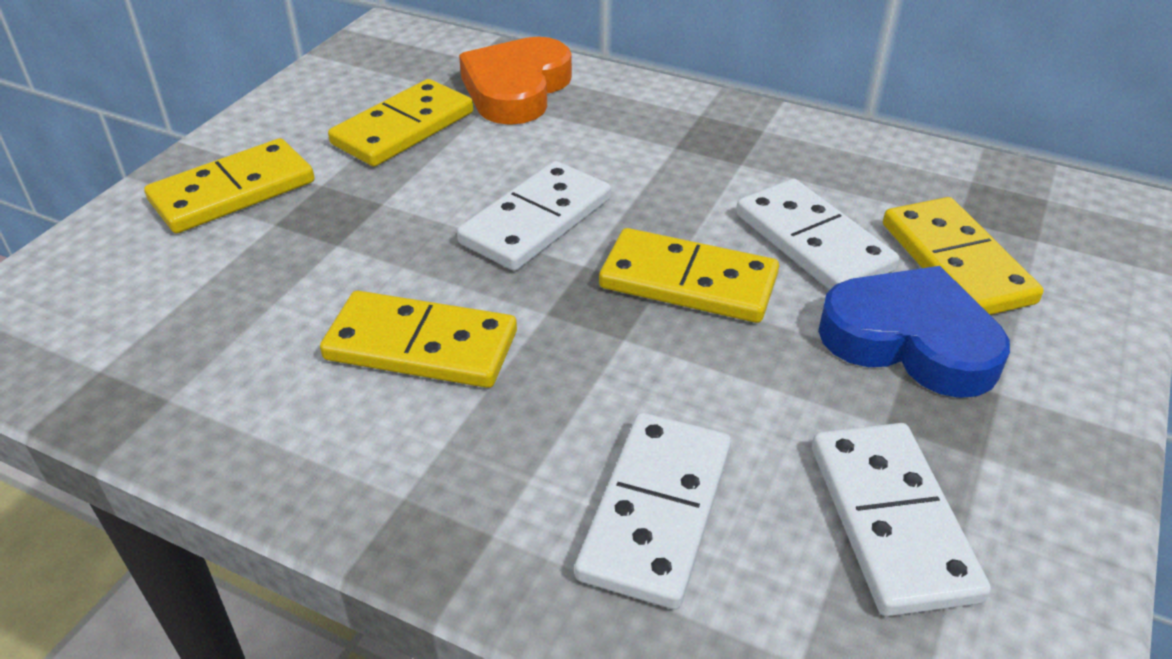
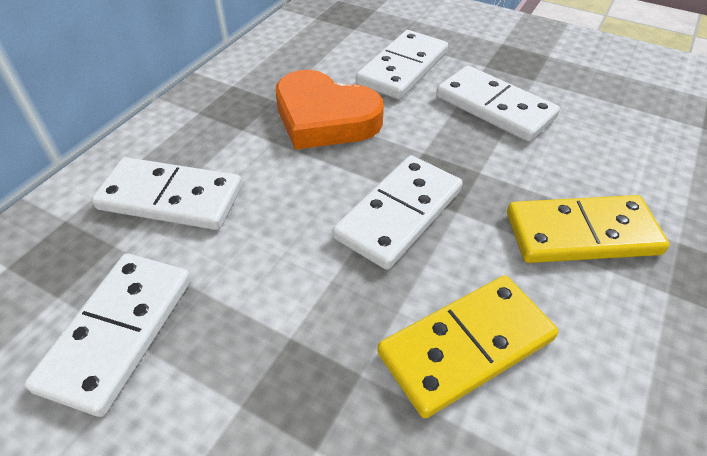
blue heart: [818,266,1010,398] = 1 -> none = 0
white domino: [457,161,611,271] [575,413,731,609] [736,179,899,290] [812,423,991,616] = 4 -> [24,253,191,417] [92,157,242,230] [333,155,463,270] [356,30,448,99] [436,66,560,142] = 5
yellow domino: [144,138,315,233] [320,291,517,388] [328,79,473,167] [599,228,779,323] [883,197,1043,315] = 5 -> [377,275,558,418] [507,195,670,263] = 2

